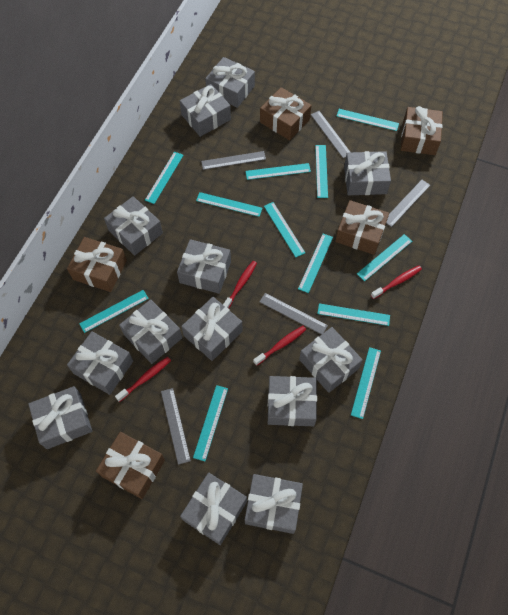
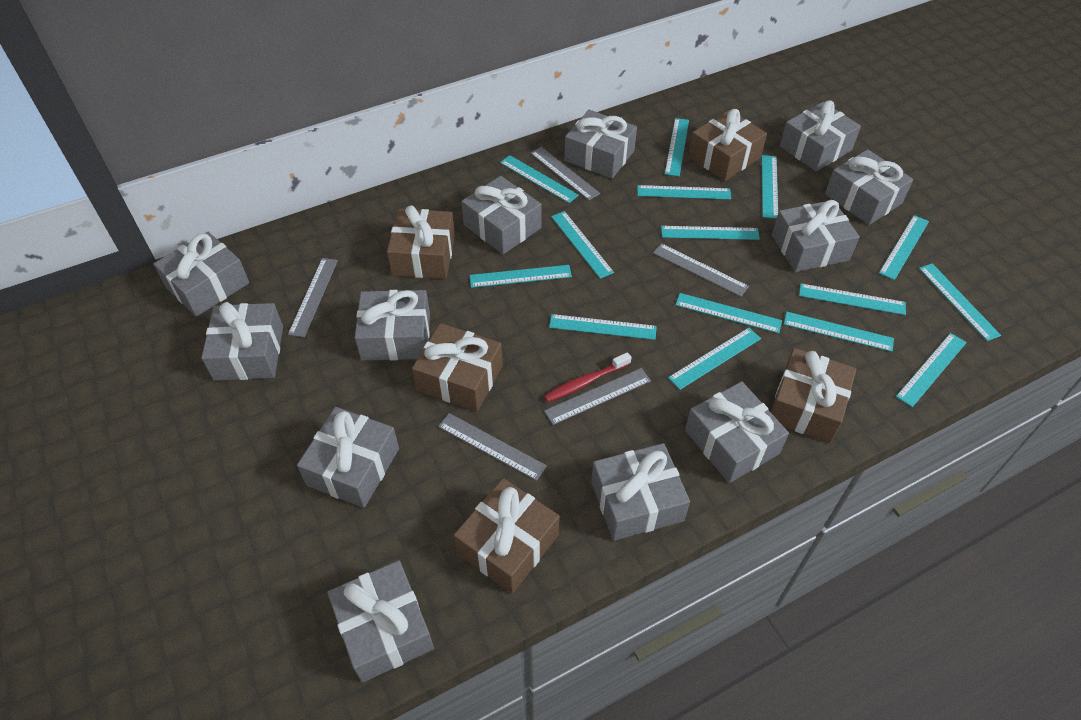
grey gift: [28,386,92,449] [67,331,133,395] [104,196,163,256] [119,299,182,364] [177,239,231,294] [180,84,231,137] [180,473,247,545] [181,297,243,361] [205,57,255,108] [245,474,303,534] [268,376,317,426] [299,327,363,393] [344,151,391,195] = 13 -> [153,232,249,317] [201,302,283,381] [297,407,399,508] [327,560,434,683] [355,290,430,361] [461,176,541,254] [564,110,637,179] [591,443,690,541] [685,382,789,483] [772,200,860,272] [780,100,861,171] [825,149,913,225] = 12
red toothbrush: [115,357,171,402] [223,261,257,309] [253,326,306,366] [371,265,422,299] = 4 -> [544,352,631,402] = 1
turquoise ruler: [79,290,149,333] [145,152,183,204] [193,385,228,461] [196,192,262,217] [245,163,311,180] [264,202,305,257] [298,234,333,293] [315,145,328,198] [317,303,390,326] [337,109,399,131] [351,347,381,419] [357,234,412,281] = 12 -> [469,265,572,288] [500,155,579,203] [549,314,657,340] [551,211,614,279] [637,185,731,200] [661,226,760,240] [665,118,689,176] [668,328,761,390] [676,293,782,333] [762,155,778,219] [784,312,894,352] [799,283,906,315] [879,215,929,280] [896,333,967,407] [919,263,1001,341] = 15

